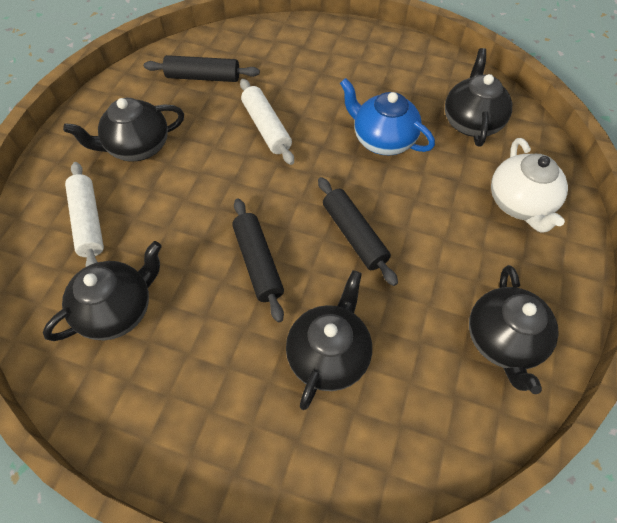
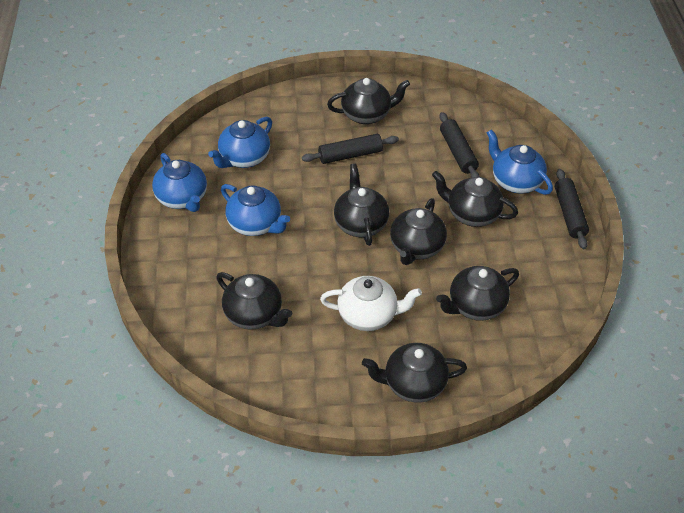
black teapot: [43,241,162,341] [63,98,184,162] [286,270,372,410] [445,48,512,147] [469,265,559,394] = 5 -> [216,272,292,330] [327,78,410,124] [334,164,389,246] [362,343,467,403] [390,198,447,265] [432,171,518,227] [436,266,519,321] = 7
blue teapot: [340,78,435,155] = 1 -> [152,153,207,212] [208,116,272,168] [221,184,290,236] [486,129,553,195] = 4
white rolling pin: [65,162,104,267] [240,79,294,165] = 2 -> none = 0

